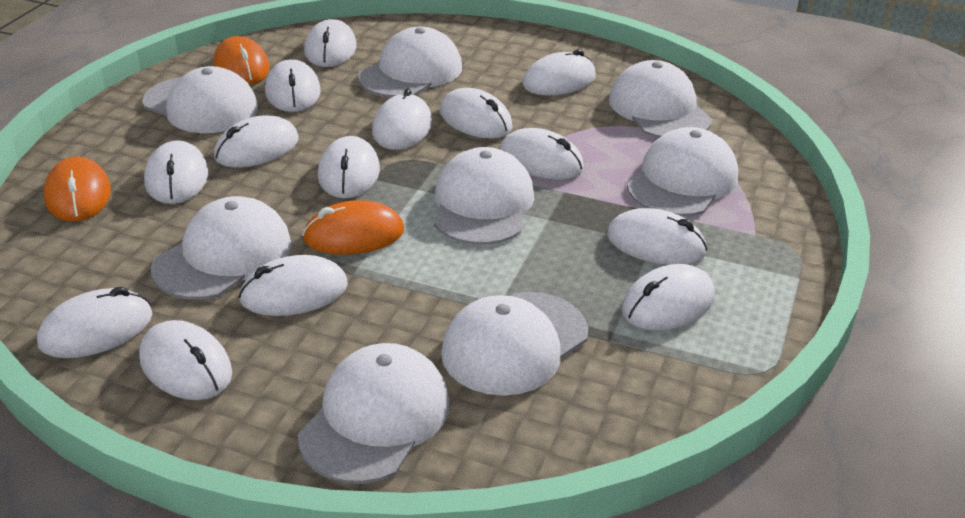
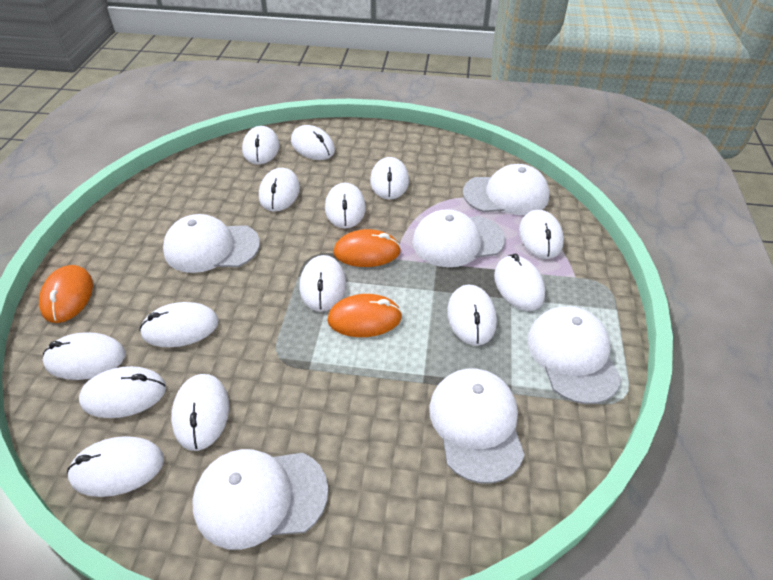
white cap: [142,66,258,133] [151,196,292,300] [298,343,450,484] [358,27,462,98] [434,147,534,245] [441,292,588,396] [609,60,712,138] [627,127,738,217] = 8 -> [163,214,260,273] [192,449,328,550] [413,209,505,267] [429,369,525,484] [463,164,549,215] [527,306,622,404] = 6

